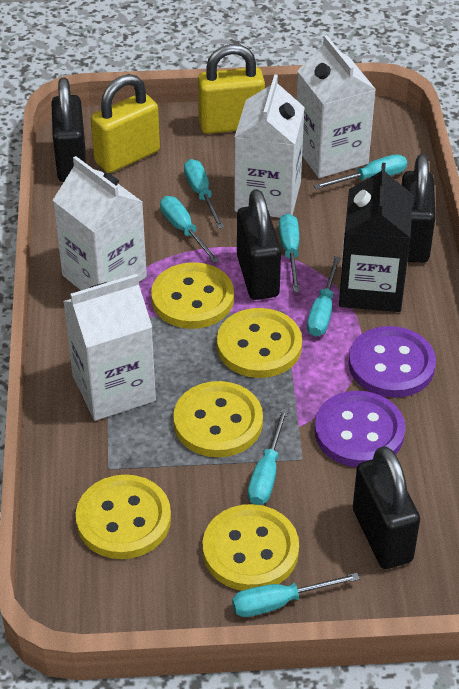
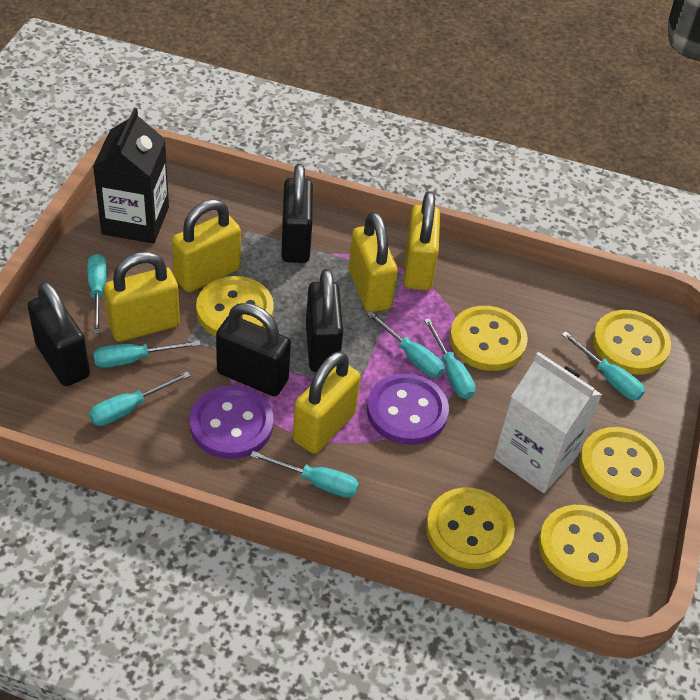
white carton: [53,156,147,290] [63,274,156,421] [234,75,305,218] [297,35,376,178] = 4 -> [494,352,602,493] = 1
yellow button: [76,475,171,559] [151,262,234,329] [173,381,263,457] [203,504,299,591] [217,308,302,378] = 5 -> [196,276,274,336] [426,488,515,569] [450,306,528,371] [538,505,628,587] [579,427,664,502] [593,310,671,375] = 6
yellow padlock: [91,74,160,173] [198,44,265,134] = 2 -> [104,252,180,342] [172,199,241,292] [293,351,360,454] [349,212,397,312] [404,191,440,291] = 5

